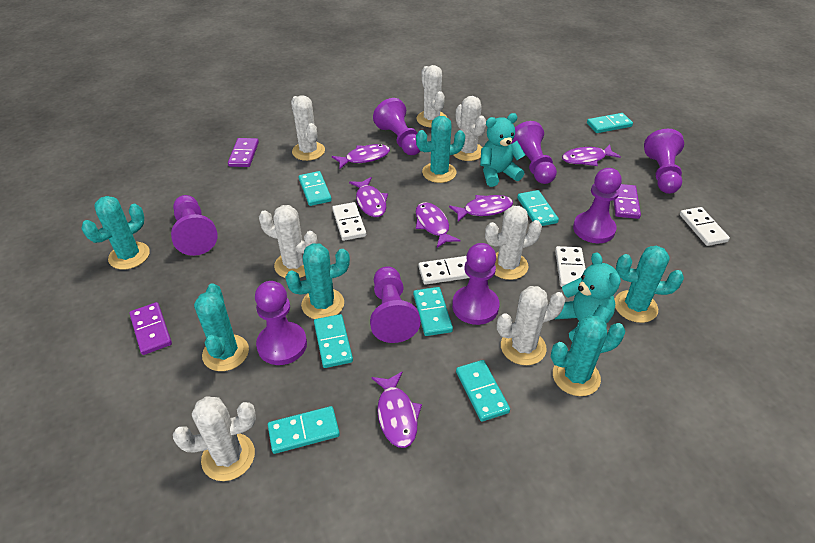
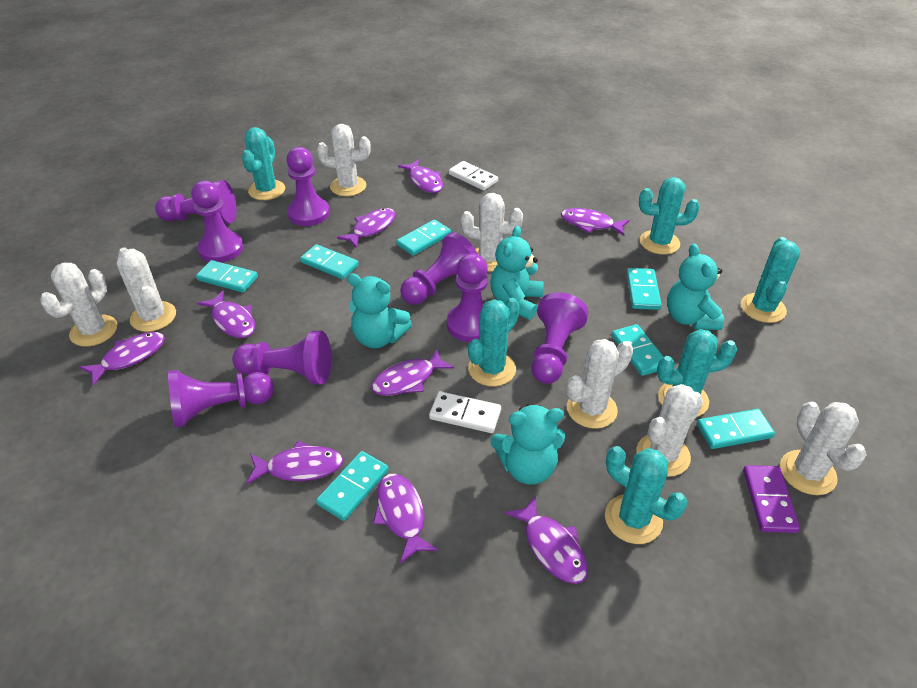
purple domino: [129,302,172,355] [228,138,259,167] [613,184,641,219] = 3 -> [743,465,800,533] = 1
purple fish: [332,144,390,170] [349,177,388,217] [371,371,422,448] [416,202,460,248] [449,195,513,222] [562,145,621,166] = 6 -> [79,332,165,386] [197,290,255,338] [246,441,343,485] [337,208,396,248] [371,349,454,396] [373,474,438,564] [398,159,443,193] [505,495,588,584] [561,208,629,236] = 9
turquoise teddy bear: [480,113,525,187] [554,252,621,341] = 2 -> [347,273,412,348] [490,226,544,320] [491,404,565,485] [667,244,724,330] = 4
white domino: [332,202,366,241] [418,256,470,285] [555,246,586,287] [680,207,730,246] = 4 -> [429,391,501,433] [449,161,498,191] = 2

